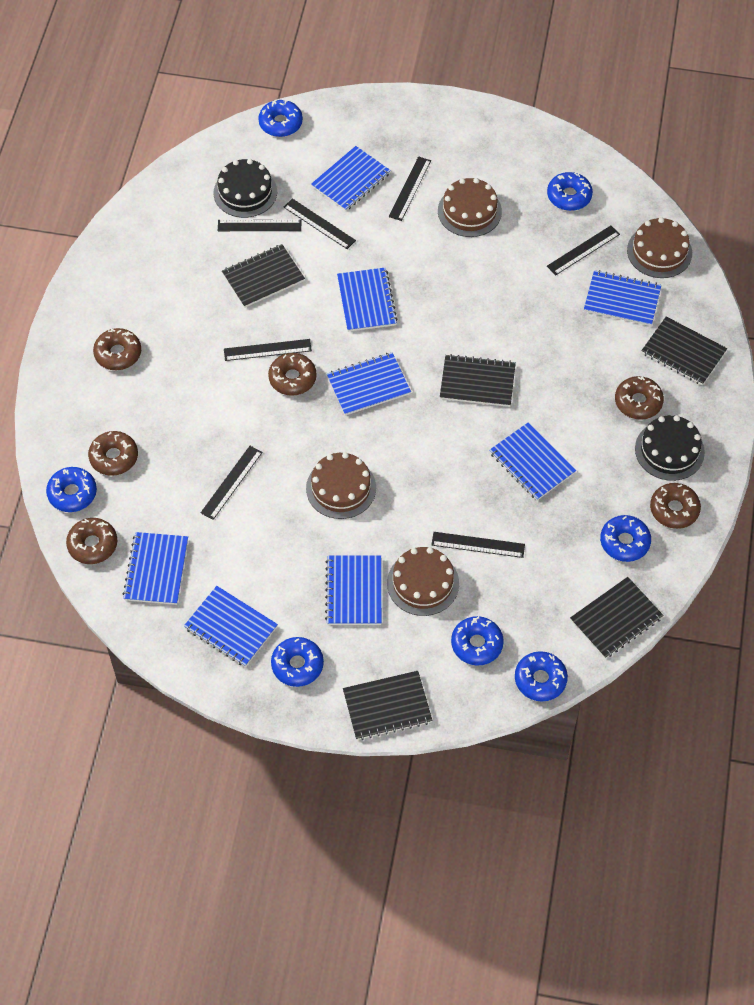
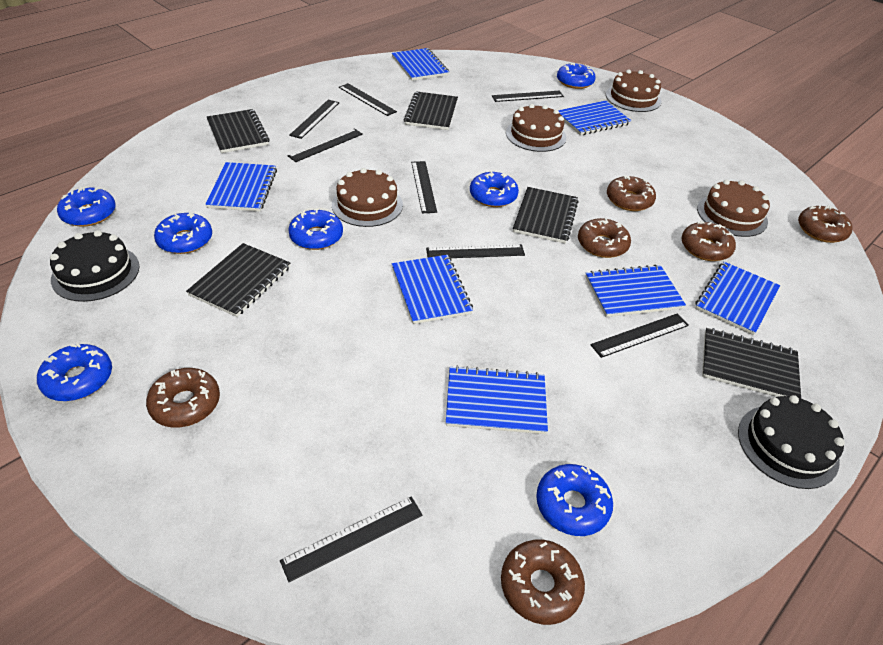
black ruler: [201,446,262,520] [218,220,301,231] [224,339,312,361] [283,199,356,249] [389,156,431,221] [431,532,525,558] [547,225,620,275] = 7 -> [280,496,423,582] [287,128,363,162] [289,100,339,139] [339,83,397,116] [411,161,437,213] [426,244,525,258] [492,91,564,102] [590,314,689,358] = 8
blue notebook: [123,532,188,605] [184,586,278,667] [311,146,391,211] [325,555,382,625] [327,352,411,416] [337,268,398,332] [489,422,576,500] [584,270,661,326] = 8 -> [205,162,277,212] [392,48,449,81] [392,255,473,324] [446,366,548,434] [558,101,631,135] [585,264,686,317] [695,262,780,335] = 7

